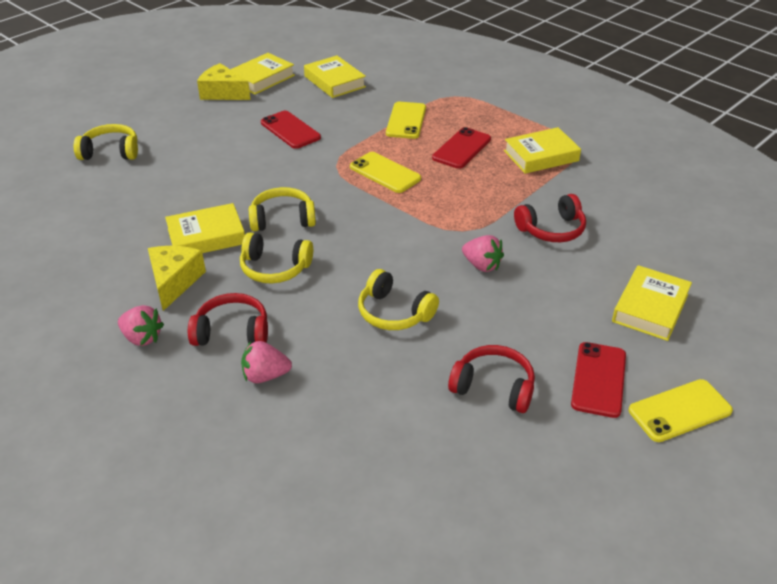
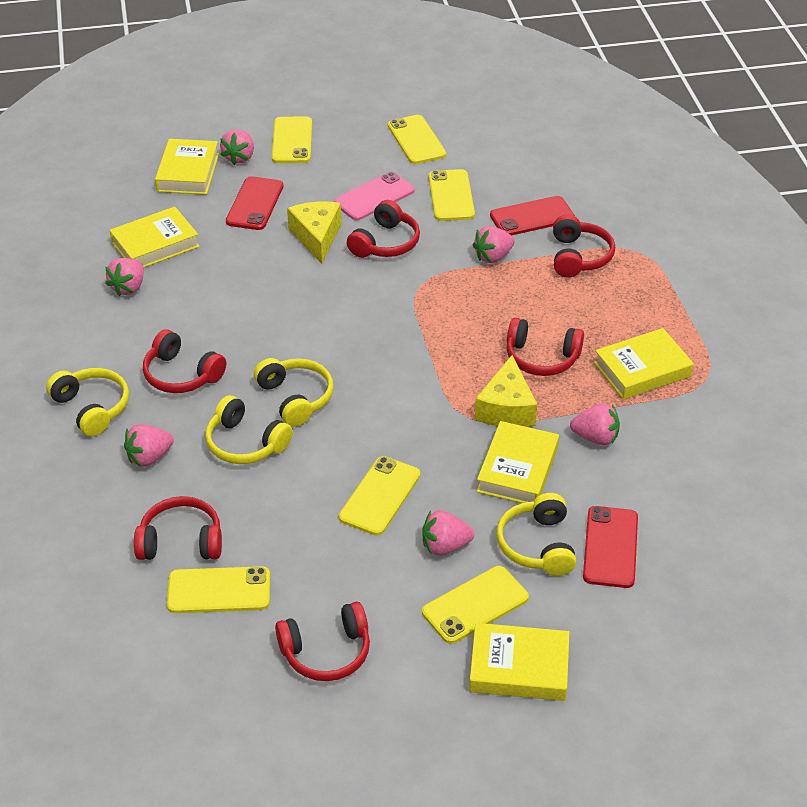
pink phone: none = 0 -> [334,172,415,221] = 1
pink strawberry: [118,305,164,346] [241,341,292,383] [462,235,504,272] = 3 -> [105,258,144,296] [124,424,174,467] [220,129,254,165] [423,510,475,556] [473,226,515,263] [570,403,620,445] = 6
red headphones: [188,293,268,346] [448,345,535,413] [514,194,586,242] = 3 -> [134,496,222,560] [143,329,226,393] [275,602,370,681] [347,200,420,258] [507,318,584,376] [553,214,615,278] = 6
yellow phone: [350,152,421,193] [386,102,426,139] [629,379,733,442] = 3 -> [167,566,270,613] [272,116,312,163] [339,456,420,536] [388,115,446,164] [422,566,529,644] [429,169,475,221] = 6

